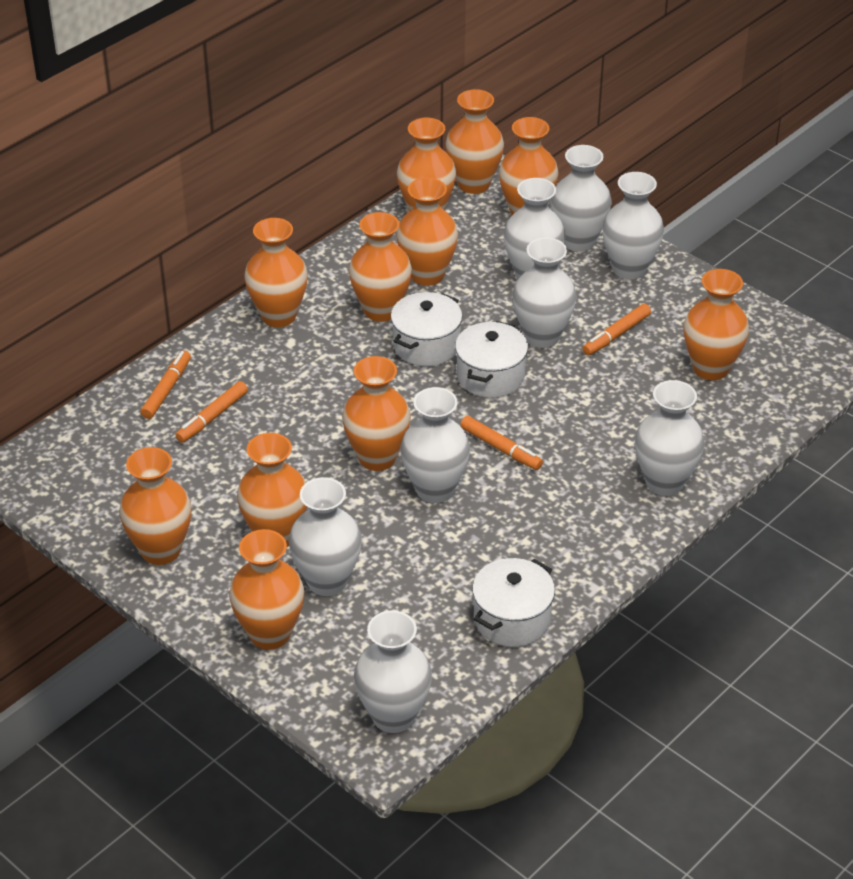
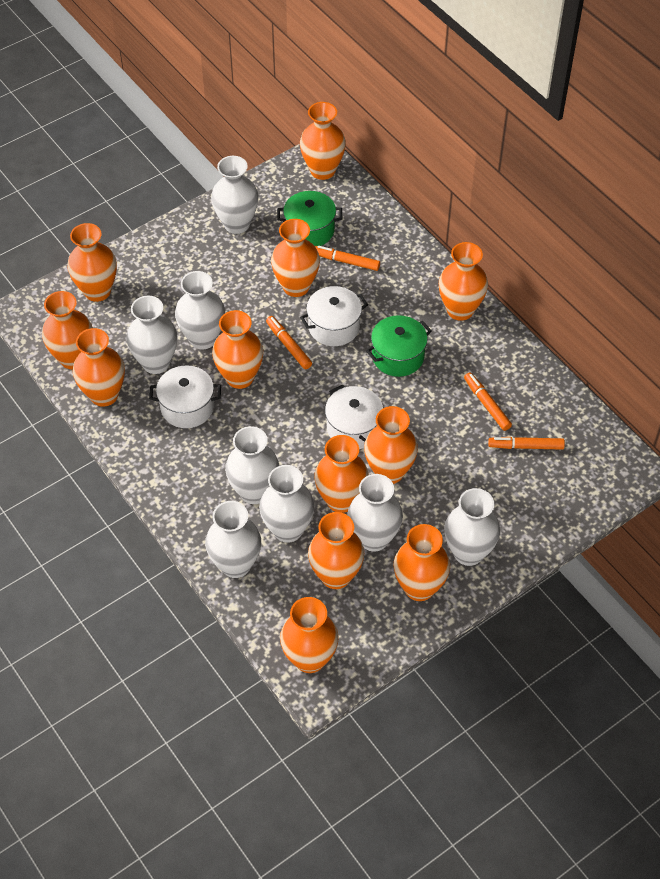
green pot: none = 0 -> [277,191,342,246] [366,315,432,377] = 2
orange vase: [119,447,192,565] [229,529,304,650] [237,433,307,547] [244,218,308,327] [342,356,411,471] [349,212,412,322] [396,178,458,286] [397,118,456,211] [445,89,504,194] [499,117,559,215] [684,269,749,380] = 11 -> [42,291,93,370] [67,223,117,302] [73,328,125,407] [212,310,263,389] [271,219,320,297] [280,597,339,673] [300,102,346,180] [308,512,364,589] [314,435,369,513] [364,406,418,484] [394,524,450,601] [439,242,488,321] = 12

